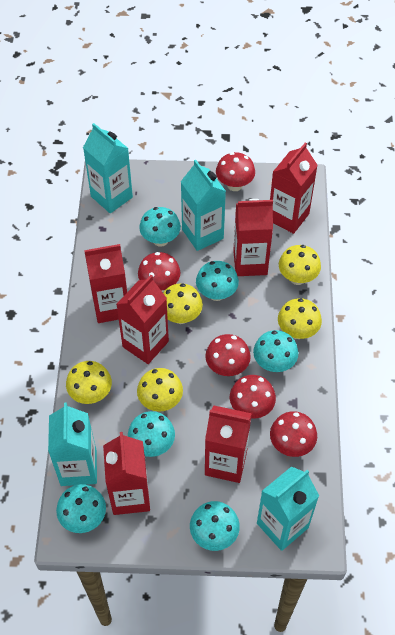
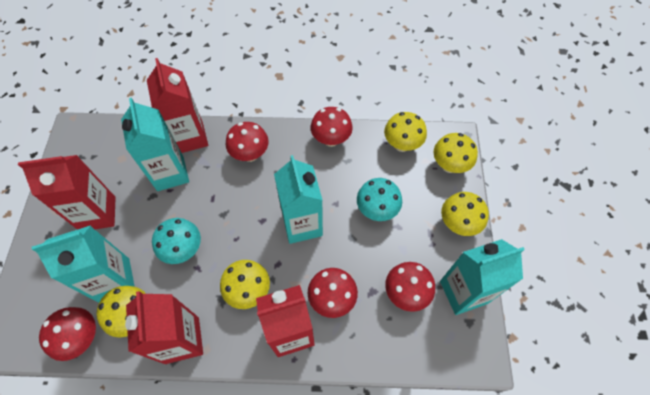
red carton: [84,244,127,323] [103,432,150,515] [116,275,169,364] [205,406,252,483] [233,199,273,276] [270,143,318,234] = 6 -> [18,155,116,230] [125,291,203,364] [147,58,208,153] [256,285,315,357] = 4
turquoise mushroom: [56,484,106,533] [128,411,175,457] [139,207,181,247] [190,501,240,551] [196,261,239,301] [253,330,298,372] = 6 -> [152,218,201,264] [357,178,402,221] = 2

